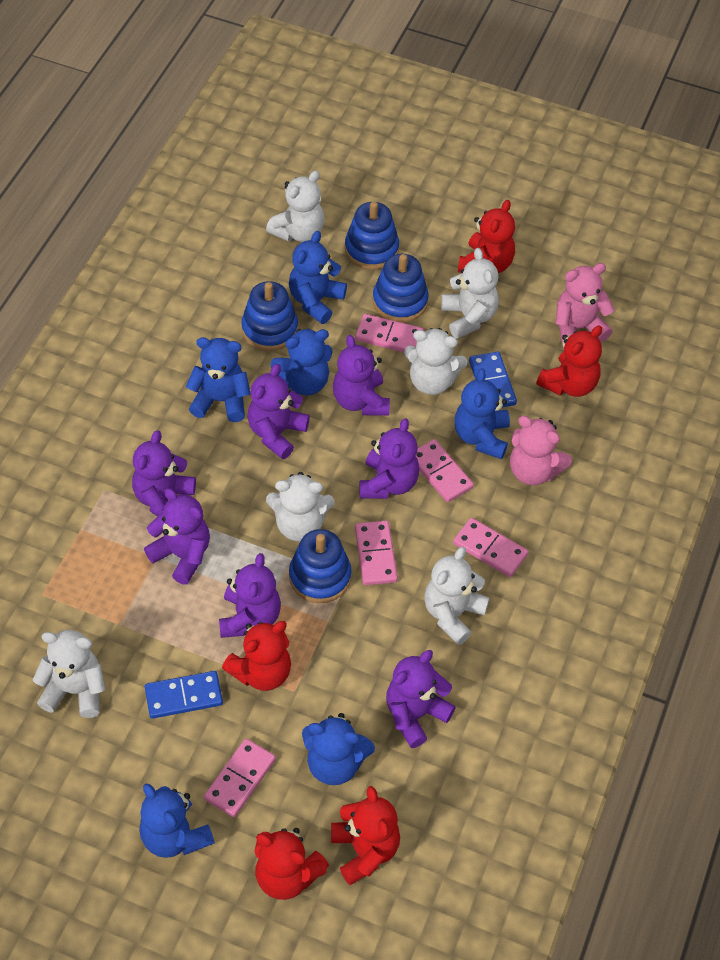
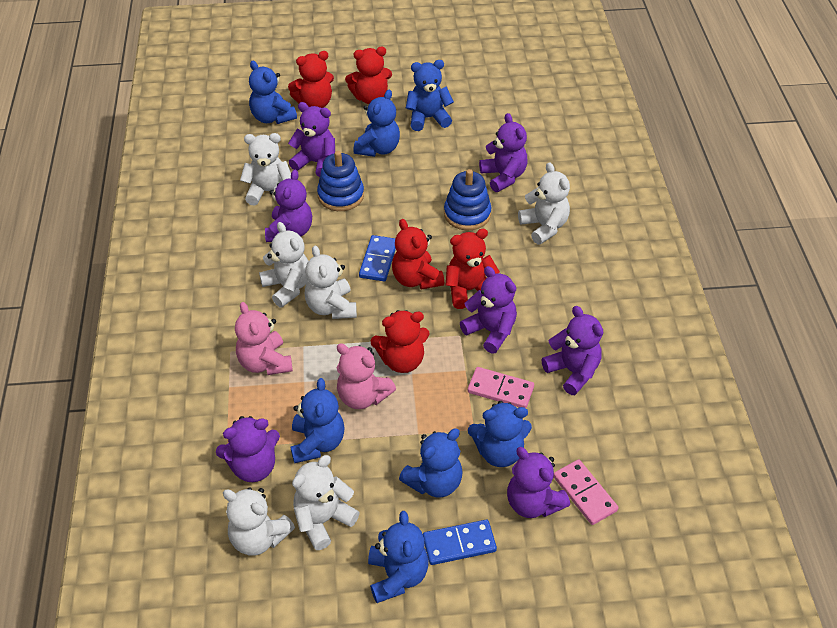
blue stacking toy: [241,281,298,351] [289,529,352,603] [345,201,399,270] [373,254,429,322] = 4 -> [317,151,364,211] [444,169,491,230] = 2
blue teddy bear: [139,784,214,858] [186,337,250,422] [271,328,332,395] [289,231,347,324] [302,713,375,785] [454,368,510,459] = 6 -> [249,61,297,124] [291,378,345,463] [353,90,400,157] [368,511,428,603] [399,429,463,498] [406,60,454,131] [468,401,532,467] = 7
pink domino: [204,739,276,817] [355,314,424,352] [355,521,398,585] [416,439,474,502] [453,518,528,577] = 5 -> [468,367,534,408] [554,459,619,525] = 2

